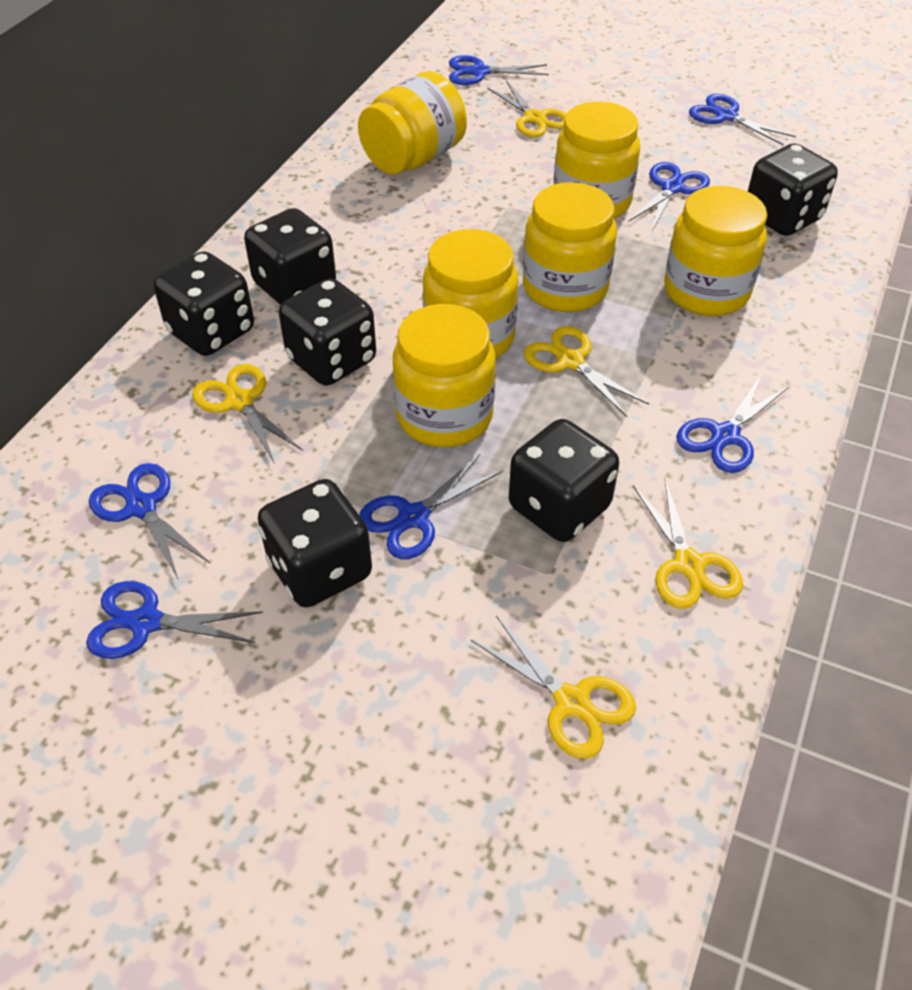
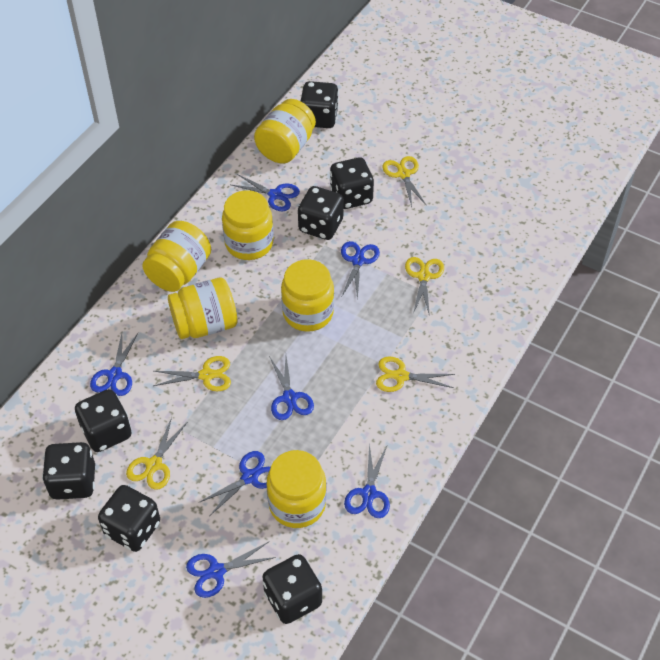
black dice: [154,251,254,356] [244,208,336,305] [258,479,372,607] [279,278,376,386] [509,419,619,542] [748,143,838,236] = 6 -> [42,442,95,500] [75,389,132,452] [98,485,160,552] [262,554,322,624] [298,186,344,240] [301,81,339,128] [330,157,374,209] = 7

